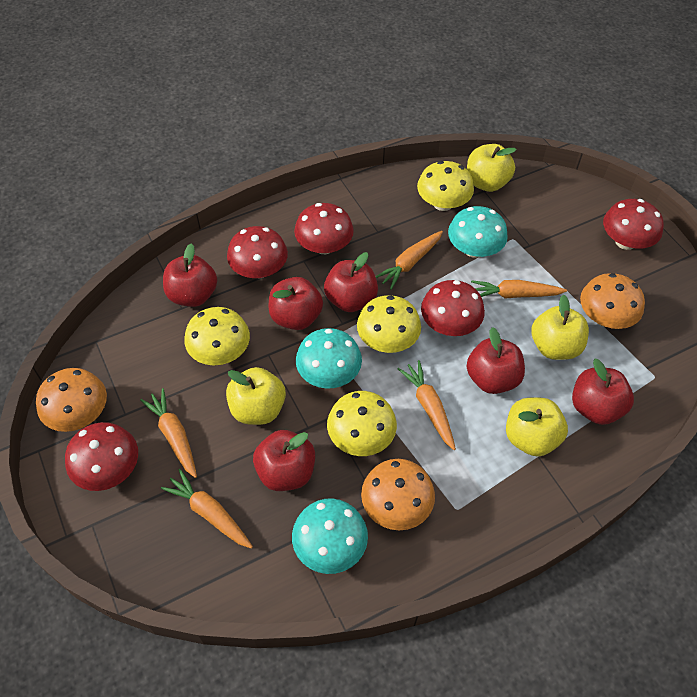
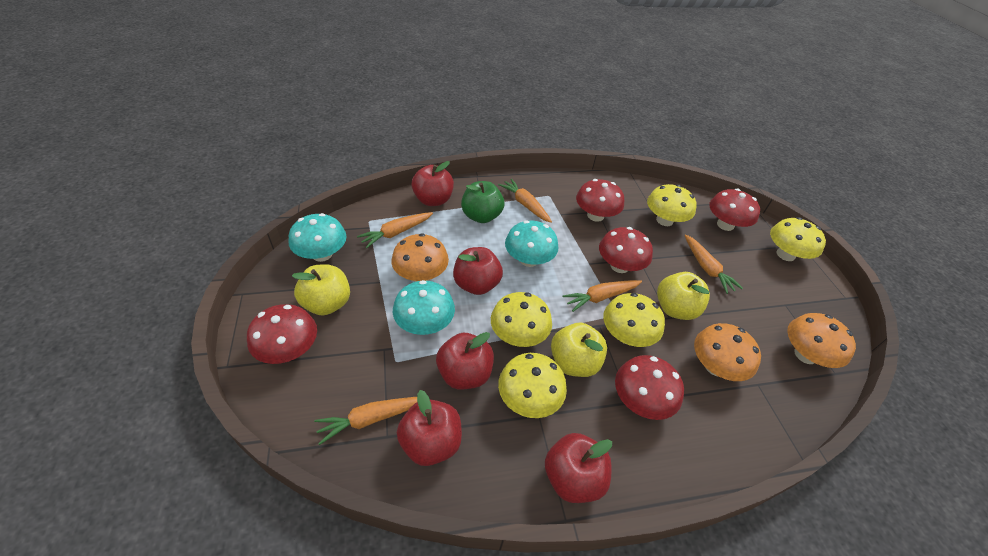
green apple: none = 0 -> [461,181,504,223] = 1
red apple: [163,243,217,307] [253,430,315,491] [269,277,323,330] [324,252,378,312] [466,327,525,394] [572,359,634,425] = 6 -> [397,390,462,466] [411,161,454,206] [436,332,494,389] [453,247,503,295] [545,433,612,503] = 5
yellow apple: [226,367,286,425] [467,144,517,192] [506,398,568,457] [531,295,589,360] = 4 -> [292,264,350,315] [551,323,607,377] [657,272,710,320] = 3
yellow mushroom: [184,307,250,365] [327,391,397,456] [357,295,421,353] [417,161,474,211] = 4 -> [491,292,552,347] [498,353,567,418] [603,293,665,347] [647,184,697,226] [770,217,826,261] = 5

